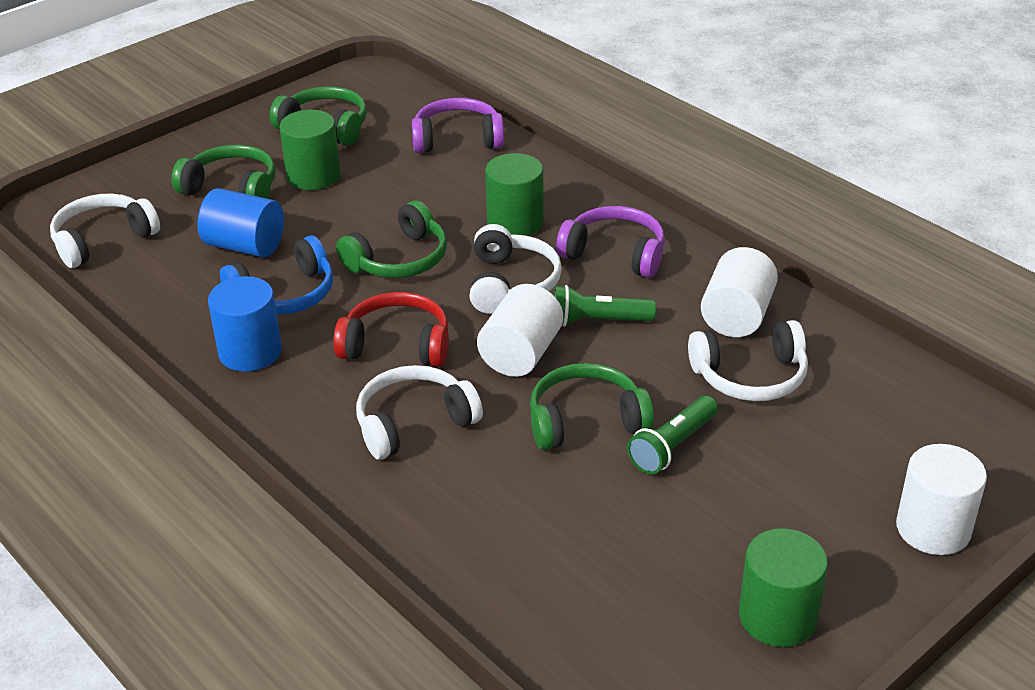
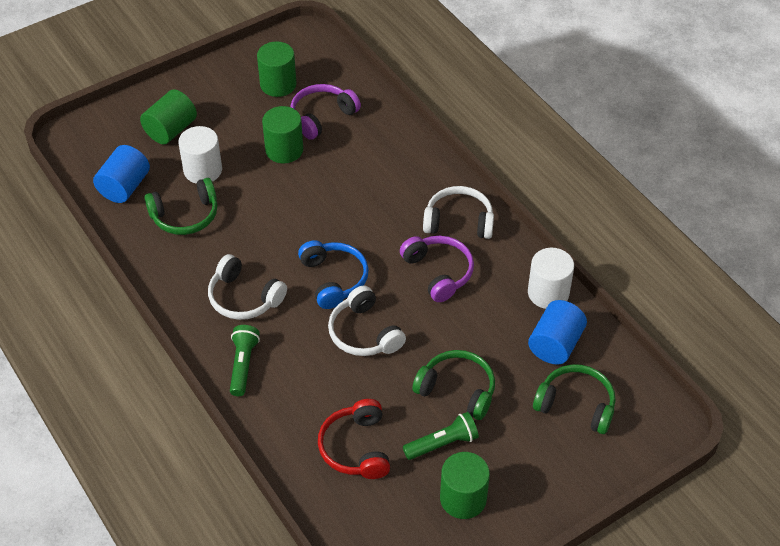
green cylinder: [280,110,340,190] [485,153,544,236] [739,528,828,647] = 3 -> [140,89,197,144] [257,42,296,97] [262,106,303,163] [440,452,490,519] = 4
green headphones: [172,145,276,199] [270,86,367,146] [336,201,447,278] [530,363,654,450] = 4 -> [144,178,217,235] [412,350,495,420] [533,365,615,434] = 3
white cylinder: [477,284,563,377] [701,247,778,337] [896,444,987,555] = 3 -> [178,126,222,184] [528,248,574,309] = 2
white headphones: [50,194,160,268] [356,365,483,460] [469,224,562,314] [688,320,808,401] = 4 -> [208,254,287,320] [328,285,406,356] [423,186,494,239] = 3

